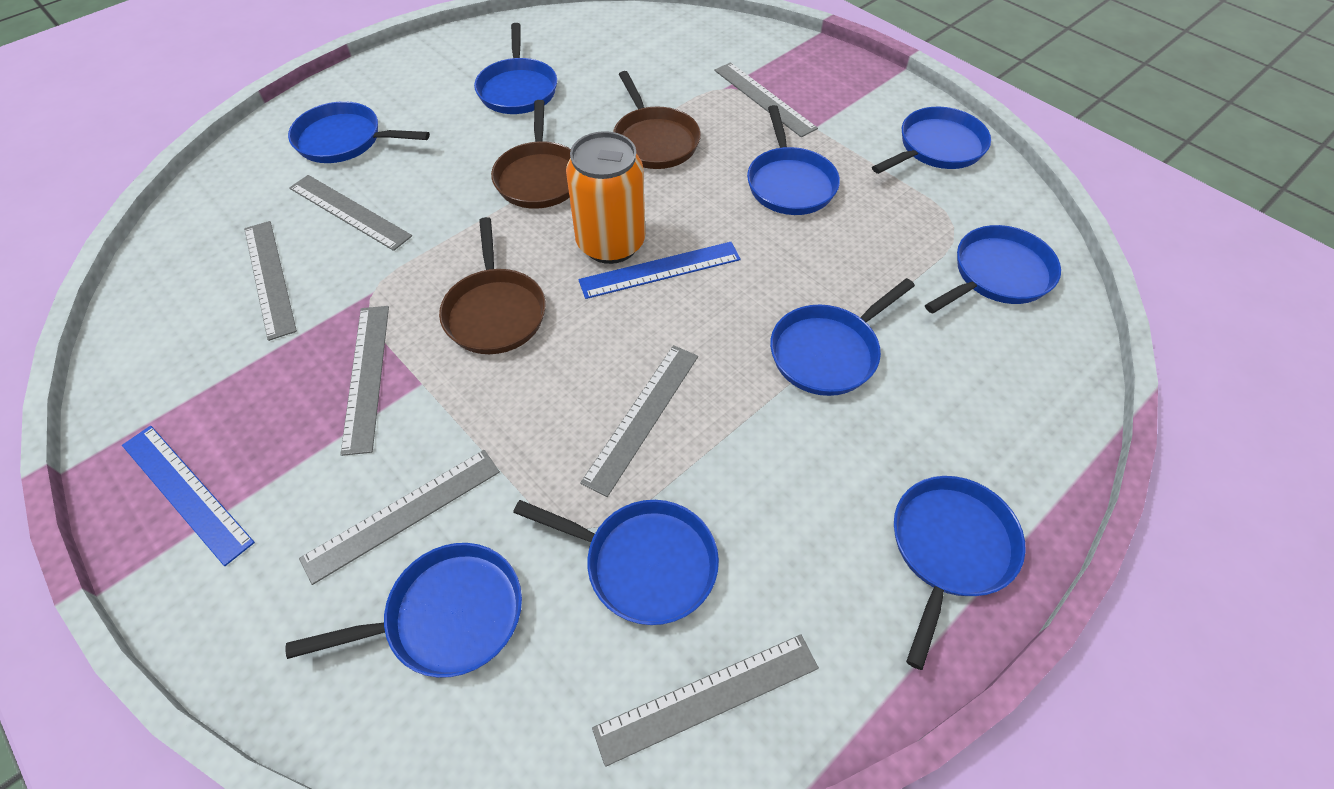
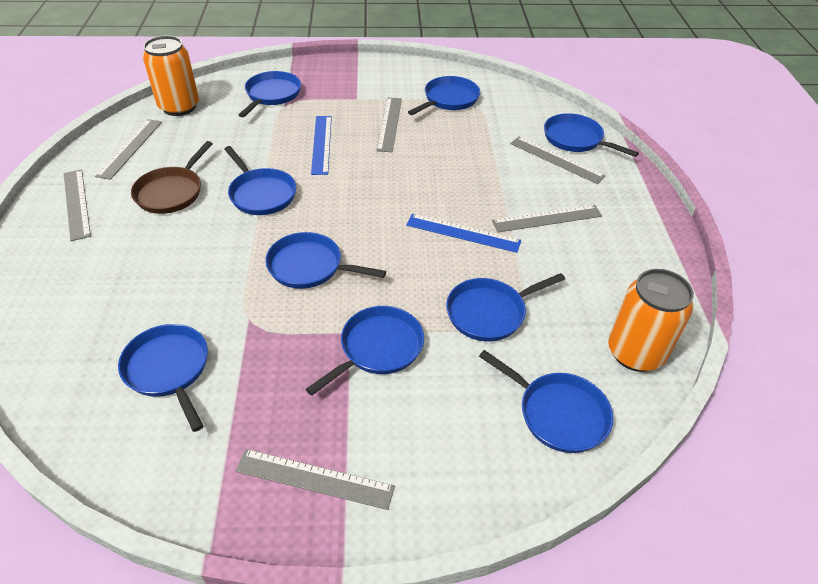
brown pan: [439,217,546,354] [491,100,571,209] [613,71,701,169] = 3 -> [131,141,213,214] = 1
grey ruler: [244,221,297,341] [289,175,412,251] [299,450,500,585] [340,306,389,456] [580,345,698,497] [592,634,819,767] [714,62,818,137] = 7 -> [64,169,91,241] [95,119,162,180] [235,449,395,510] [376,97,402,152] [492,205,602,232] [510,137,606,184] = 6
orange can: [566,131,645,264] = 1 -> [143,36,199,116] [608,269,694,372] = 2

